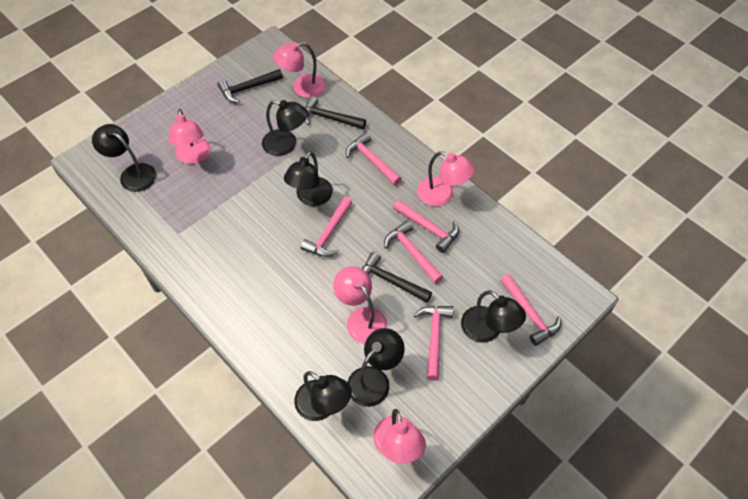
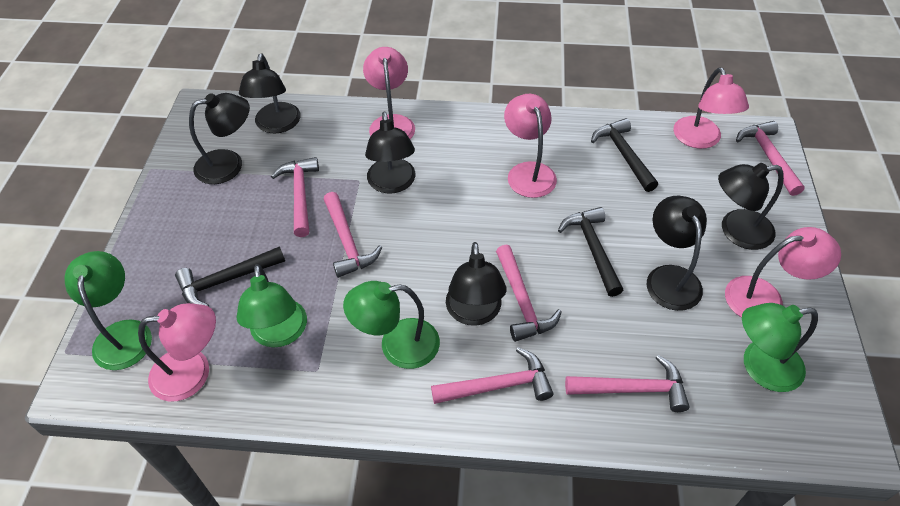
green lamp: none = 0 -> [65,251,152,370] [237,264,307,348] [343,281,440,369] [742,303,818,392] = 4

